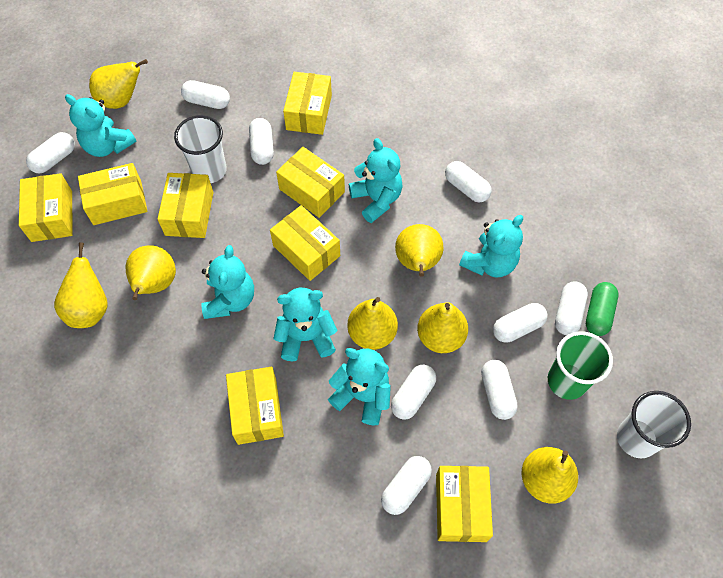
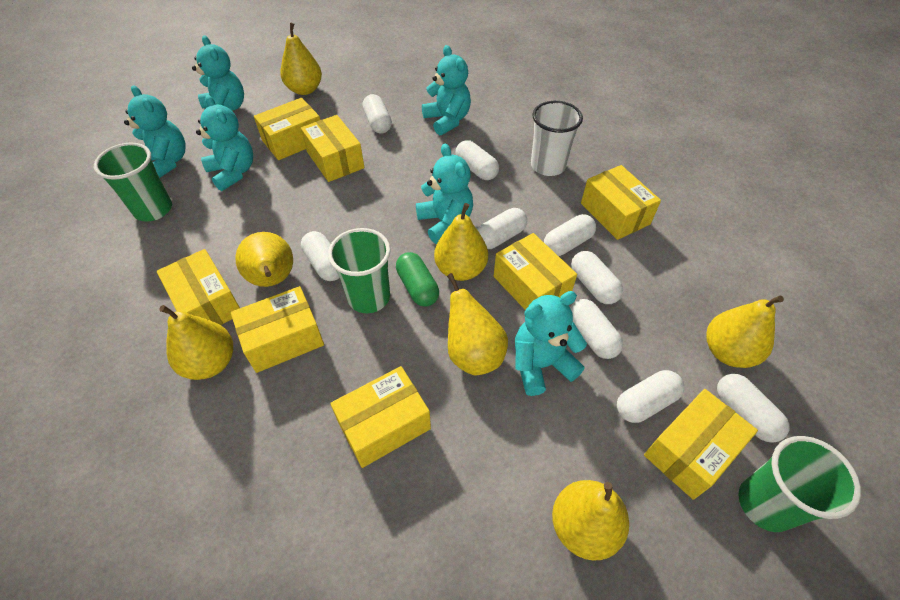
green cup: [548,331,613,400] = 1 -> [94,143,172,222] [328,228,391,313] [738,436,861,532] = 3
white cup: [174,115,227,183] [617,391,691,458] = 2 -> [531,101,583,176] = 1

